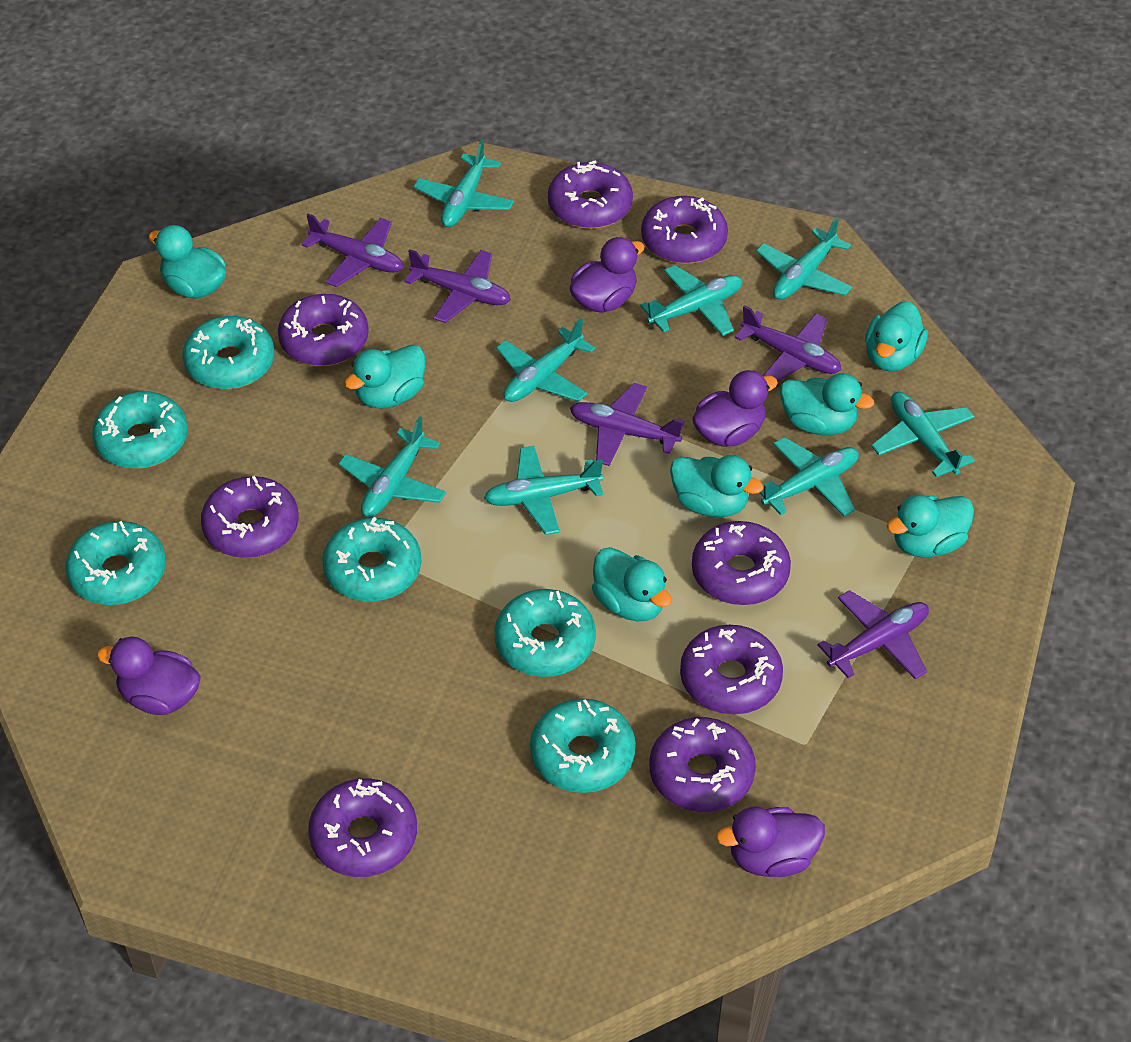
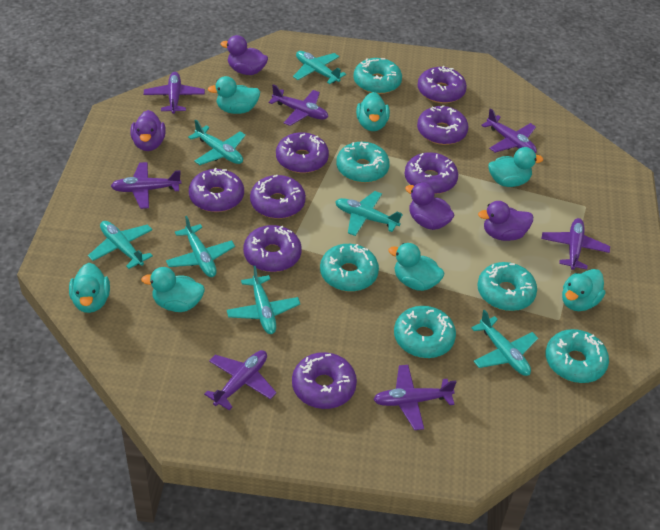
purple plane: [301,214,403,287] [404,249,511,323] [570,383,684,466] [735,305,841,382] [817,590,929,679] = 5 -> [111,162,182,209] [144,72,205,114] [204,350,277,410] [269,84,328,126] [373,365,456,430] [481,108,537,153] [541,218,610,270] = 7
turquoise plane: [338,416,446,517] [414,139,514,227] [484,446,603,535] [496,319,595,402] [640,265,742,336] [756,217,852,300] [760,437,859,517] [871,392,975,477] = 8 -> [88,221,153,269] [166,216,235,277] [188,119,246,165] [227,266,300,334] [293,51,346,84] [335,191,403,236] [471,310,538,376] = 7

